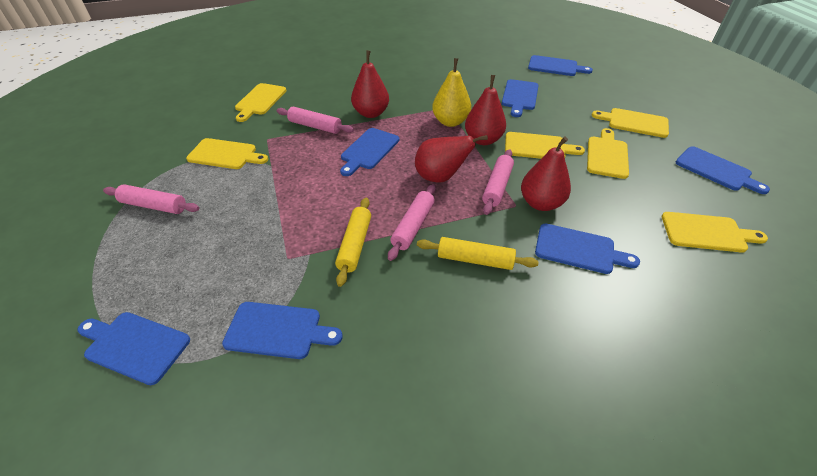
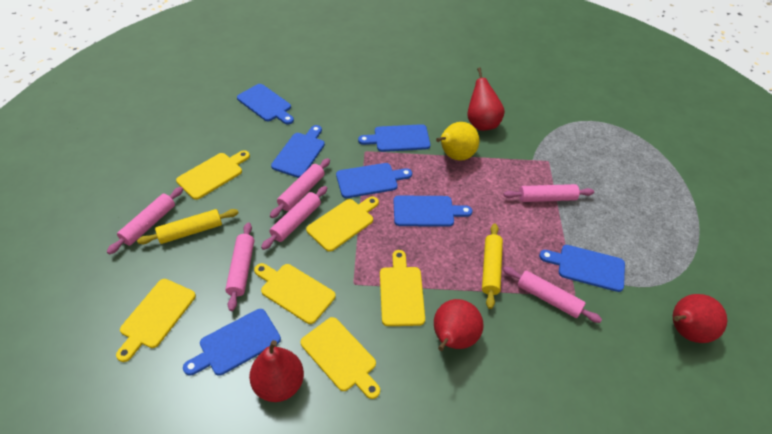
pink rolling pin: [103,184,199,214] [277,106,354,134] [388,184,436,261] [482,149,514,215] = 4 -> [107,187,183,254] [225,222,254,311] [261,186,327,250] [270,158,330,218] [503,184,594,202] [503,267,602,323] = 6

